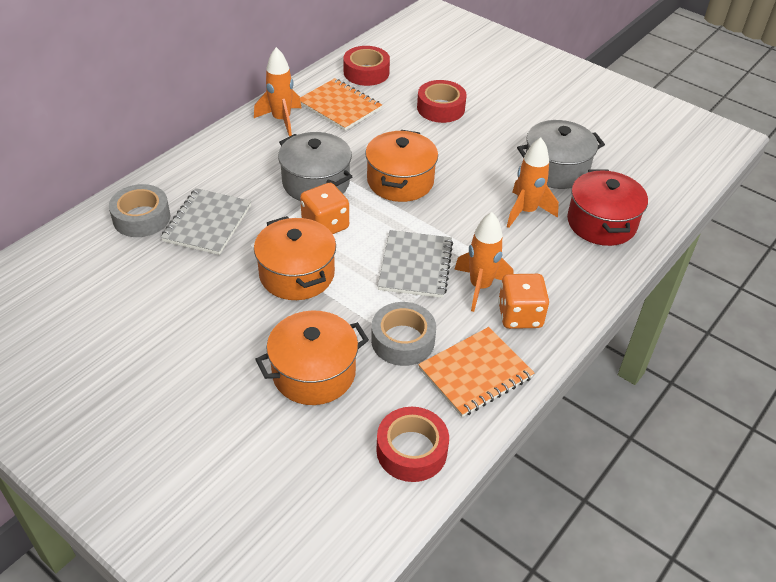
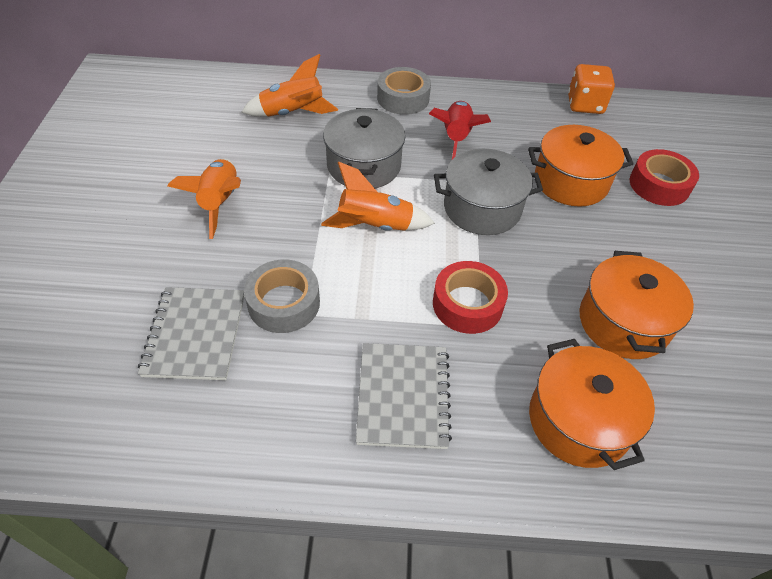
orange dice: [300,183,349,234] [498,274,549,329] = 2 -> [568,64,615,114] = 1
orange notebook: [300,78,382,131] [418,327,534,417] = 2 -> none = 0
red pot: [567,169,648,246] = 1 -> none = 0
red rocket: none = 0 -> [429,101,491,159] = 1
red tape: [343,46,390,86] [376,407,449,482] [417,80,467,123] = 3 -> [433,261,508,334] [630,149,699,206] = 2

